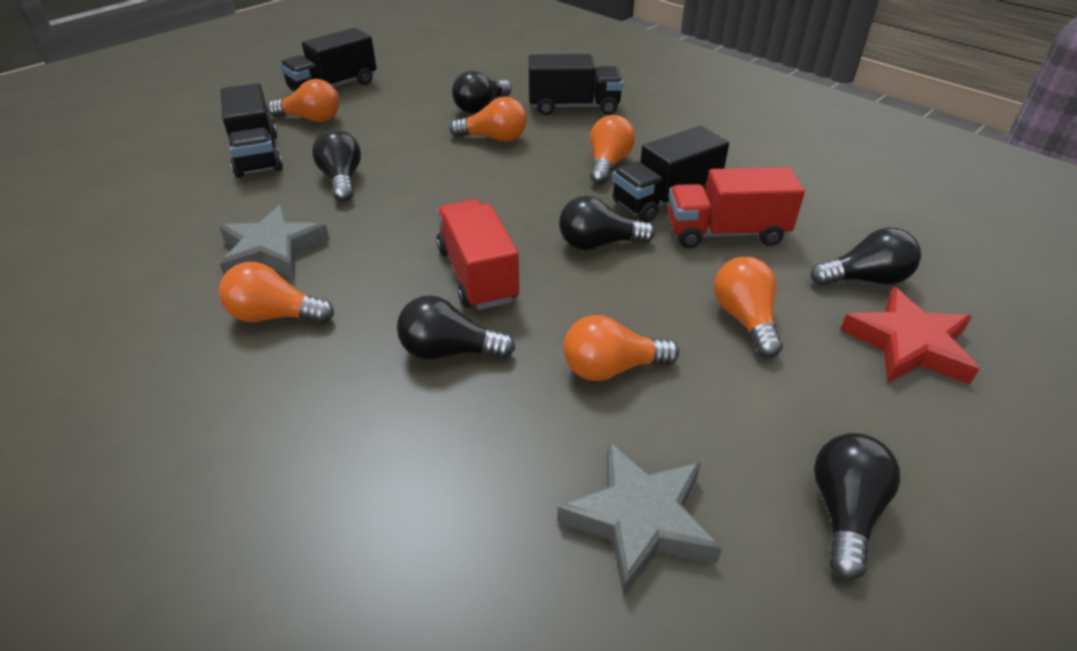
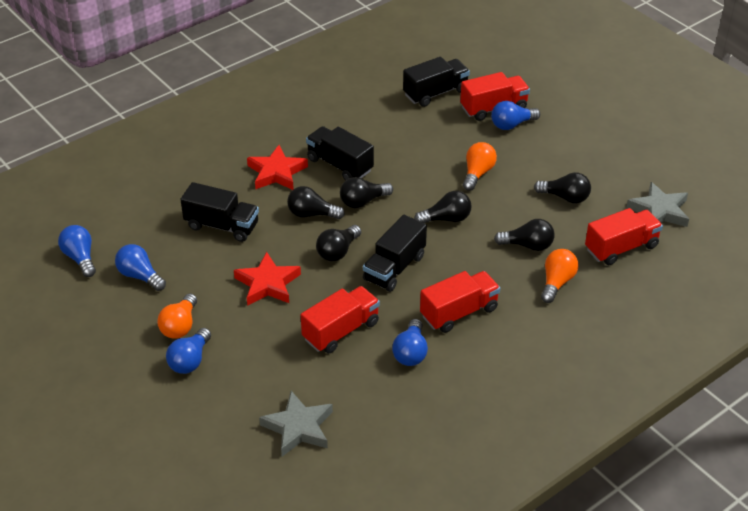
blue light bulb: none = 0 -> [58,225,96,277] [115,244,166,291] [166,328,211,374] [392,319,428,366] [491,101,540,130] = 5
orange light bulb: [219,262,334,324] [268,79,340,122] [449,97,527,142] [563,315,679,381] [590,115,635,185] [714,257,783,358] = 6 -> [157,294,197,339] [463,142,497,191] [541,249,578,303] = 3
red star: [840,287,980,384] = 1 -> [234,252,301,306] [247,145,308,190] = 2
red truck: [437,199,519,310] [668,167,805,248] = 2 -> [301,286,380,353] [420,271,500,333] [460,72,530,121] [585,208,663,265] = 4

